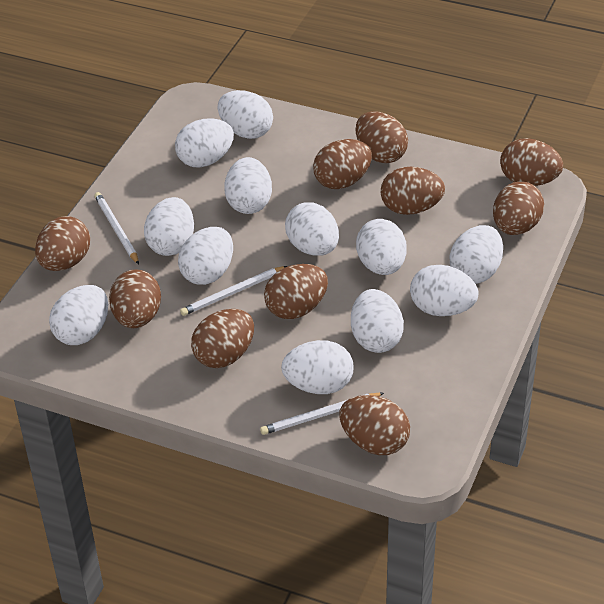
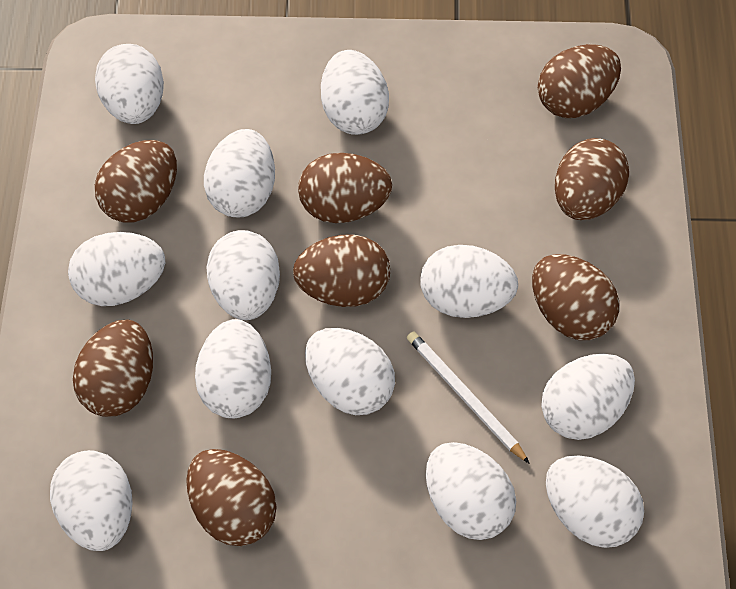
brown egg: [35,216,90,271] [109,269,161,328] [191,309,254,368] [264,264,328,319] [313,139,372,189] [339,395,410,455] [355,111,408,163] [381,167,445,215] [493,181,544,235] [500,138,563,186] = 10 -> [73,320,153,417] [95,140,177,223] [186,449,276,546] [293,234,390,307] [298,153,392,223] [532,254,619,340] [538,44,621,118] [555,138,629,220] = 8
white pencil: [94,192,139,264] [180,266,287,316] [260,393,384,435] = 3 -> [407,331,530,464] = 1

